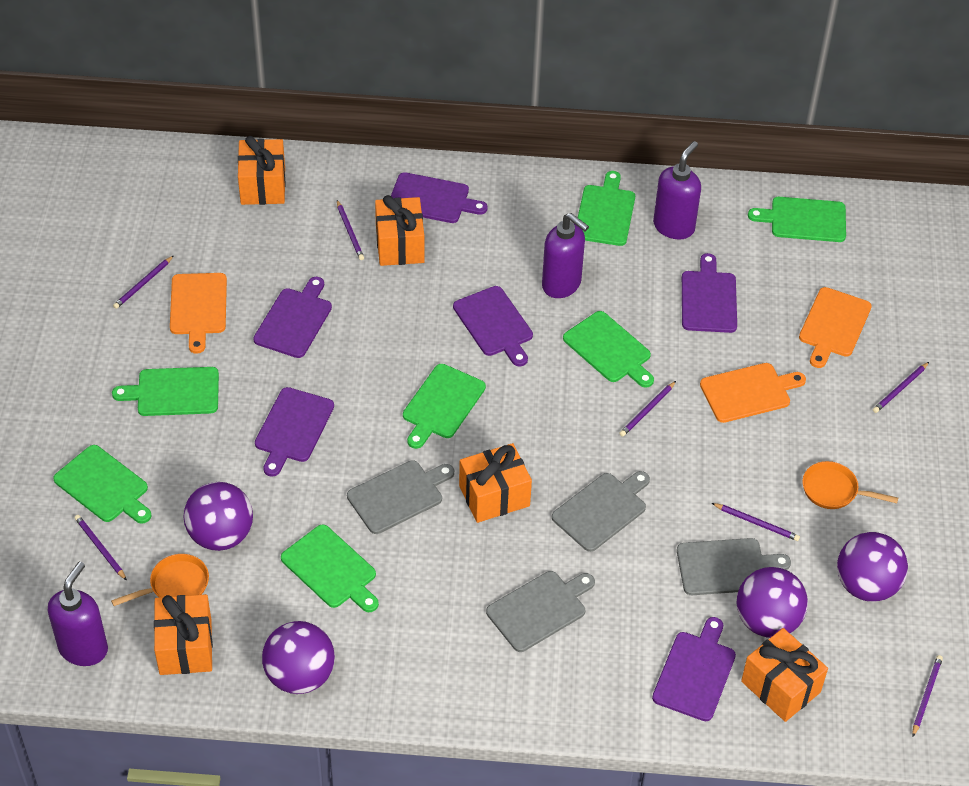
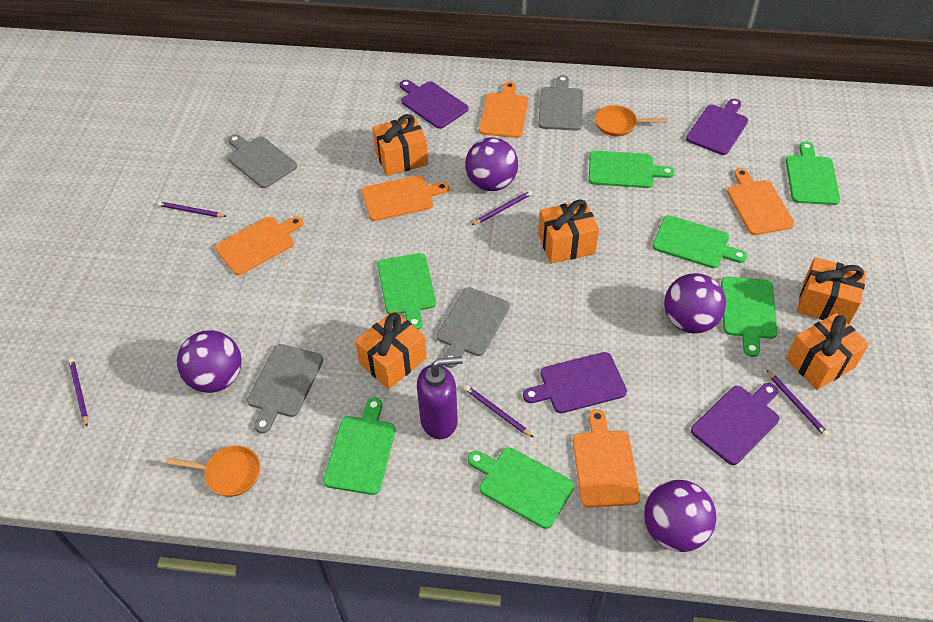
orange cutting board: [170,273,227,354] [700,363,806,423] [799,287,872,368] = 3 -> [215,216,304,275] [362,175,449,221] [479,81,528,138] [573,409,640,508] [727,168,795,235] = 5
purple cutting board: [253,277,332,358] [255,387,334,477] [391,172,488,223] [453,286,533,366] [652,617,736,721] [682,253,737,333] = 6 -> [400,80,469,129] [523,352,627,413] [686,99,748,155] [691,383,779,465] = 4
purple pencil: [74,515,127,581] [113,255,174,309] [337,200,364,260] [619,381,676,437] [712,503,800,541] [873,362,929,413] [912,655,943,736] = 7 -> [69,359,88,426] [158,201,227,217] [465,385,534,438] [472,191,532,225] [767,370,829,436] = 5
purple soap dispenser: [48,562,108,666] [542,213,589,298] [653,141,701,239] = 3 -> [417,356,463,439] = 1

